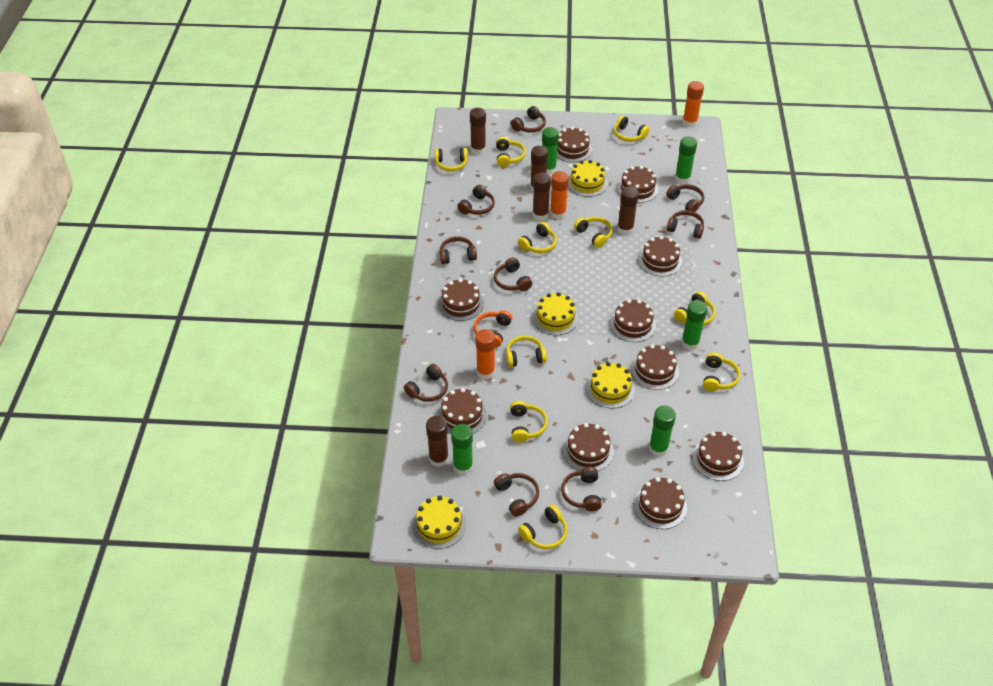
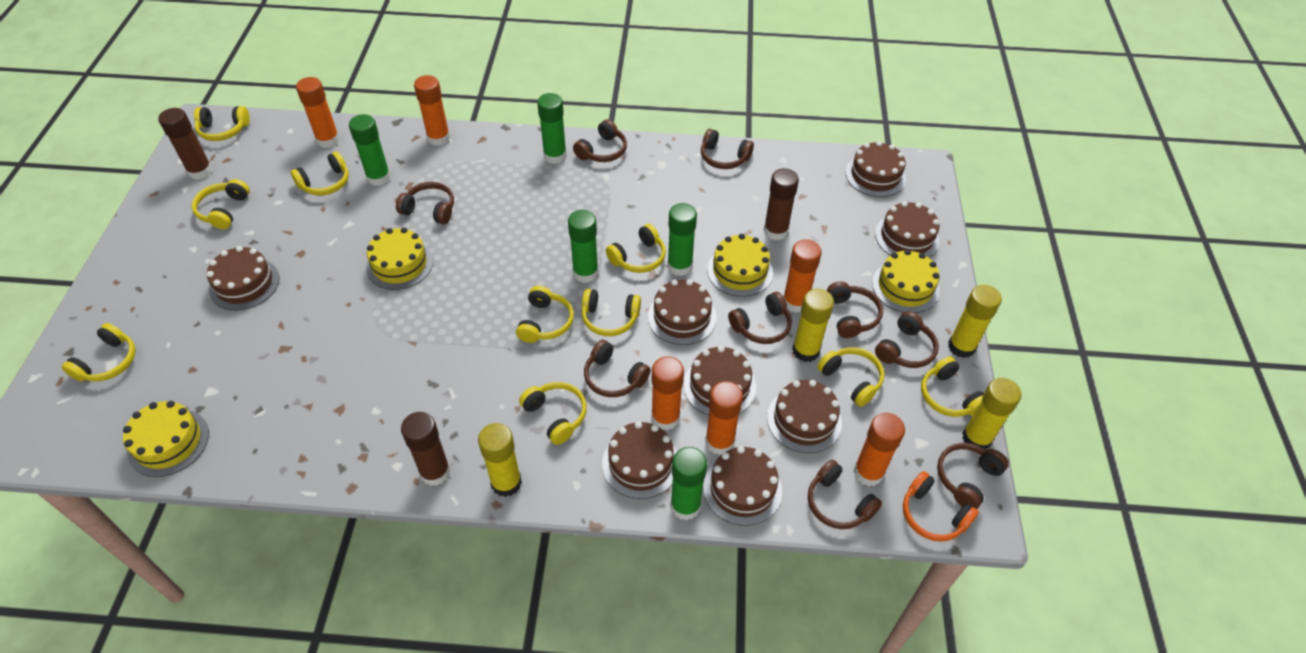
brown cake: [438,388,487,434] [439,278,484,321] [557,127,592,162] [563,423,614,471] [610,299,656,342] [617,166,658,203] [631,344,679,390] [634,477,687,529] [638,236,682,276] [692,432,744,481] = 10 -> [206,246,280,310] [602,421,677,499] [648,279,716,345] [683,346,756,415] [703,446,782,526] [767,380,842,453] [846,141,906,197] [875,201,940,258] = 8
brown glue stick: [426,416,449,467] [470,108,486,155] [530,146,548,192] [533,172,551,221] [617,186,639,235] = 5 -> [158,108,213,180] [401,412,451,486] [763,168,799,241] = 3
orange glue stick: [475,329,495,380] [550,171,569,219] [683,81,704,127] = 3 -> [296,77,340,148] [414,75,450,146] [651,356,684,430] [705,381,743,455] [783,239,822,313] [854,413,905,486] = 6
yellow glue stick: none = 0 -> [478,423,522,497] [792,289,834,362] [948,285,1002,358] [962,378,1021,449] = 4

